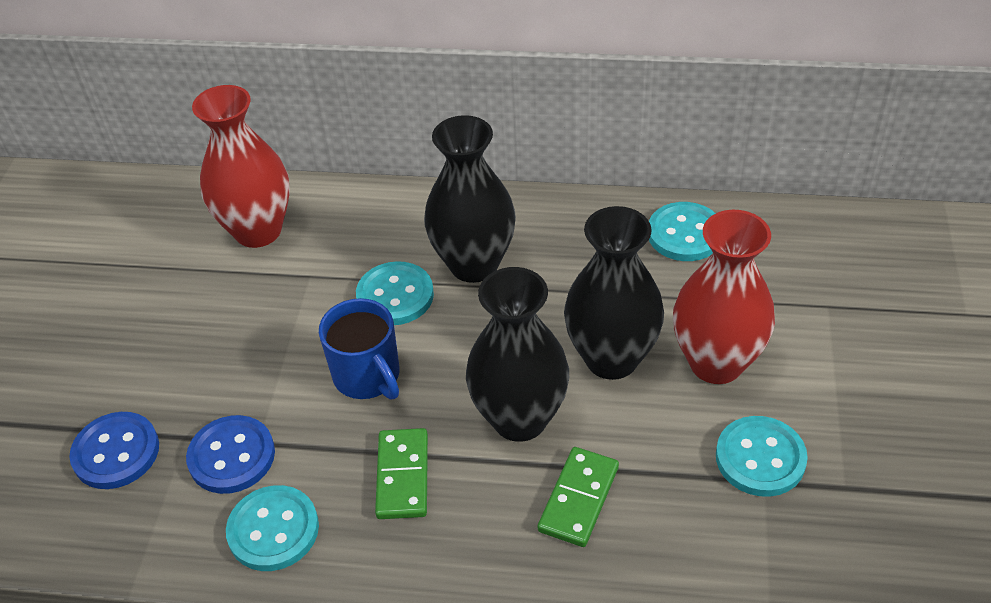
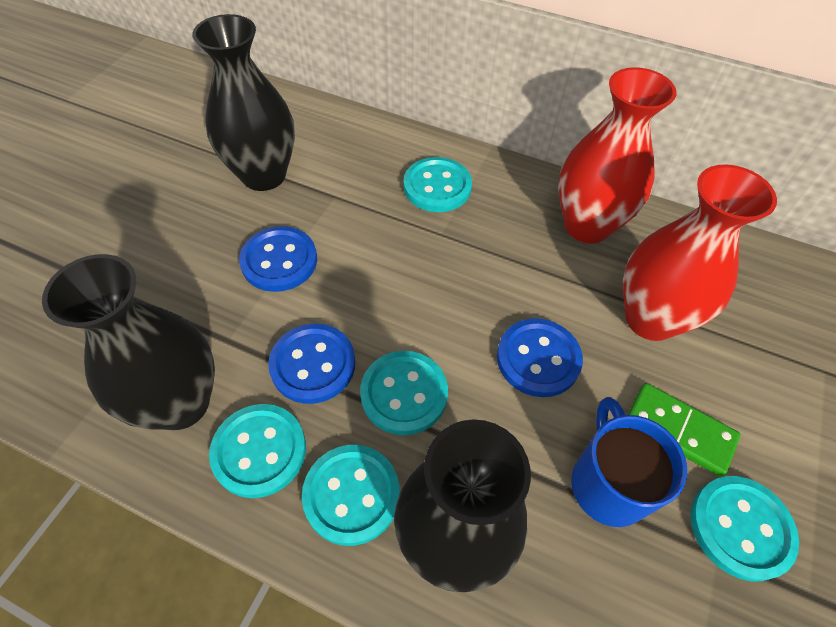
blue button: [69,412,159,489] [186,415,275,494] = 2 -> [239,226,317,292] [268,324,355,404] [497,318,583,397] = 3
green domino: [375,428,428,519] [538,447,619,547] = 2 -> [627,383,740,477] = 1
turquoise button: [226,485,319,571] [356,261,434,325] [649,202,716,261] [716,416,808,497] = 4 -> [209,404,306,498] [302,445,400,546] [360,351,448,435] [404,157,472,212] [691,476,799,581] = 5

